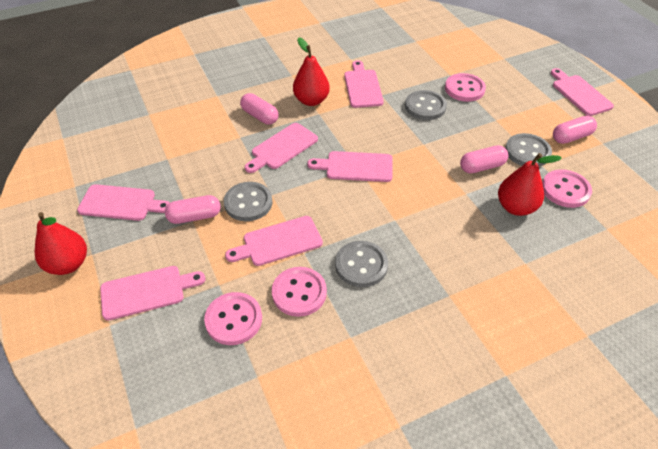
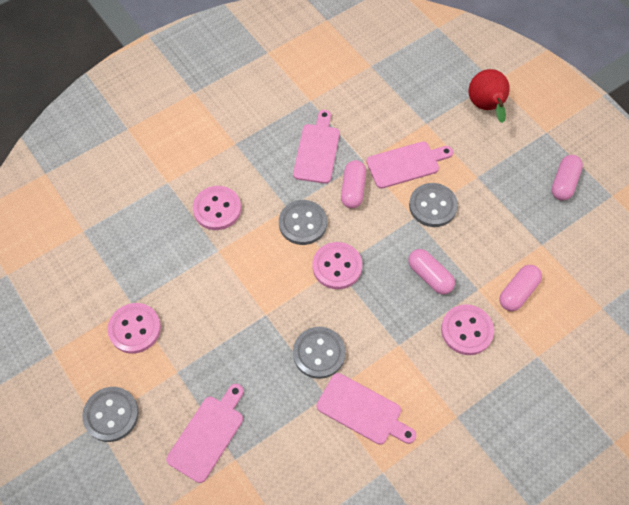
pink cutting board: [77,184,170,221] [100,266,205,321] [225,216,323,266] [244,123,318,173] [307,151,393,182] [344,60,384,108] [551,68,614,116] = 7 -> [166,384,244,483] [293,110,340,184] [316,373,416,445] [366,142,453,189] = 4
red pear: [35,212,87,275] [293,37,330,106] [498,153,562,216] = 3 -> [468,69,510,123] = 1

